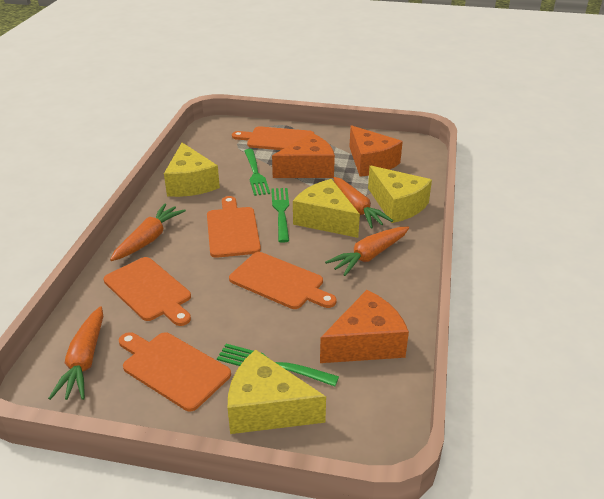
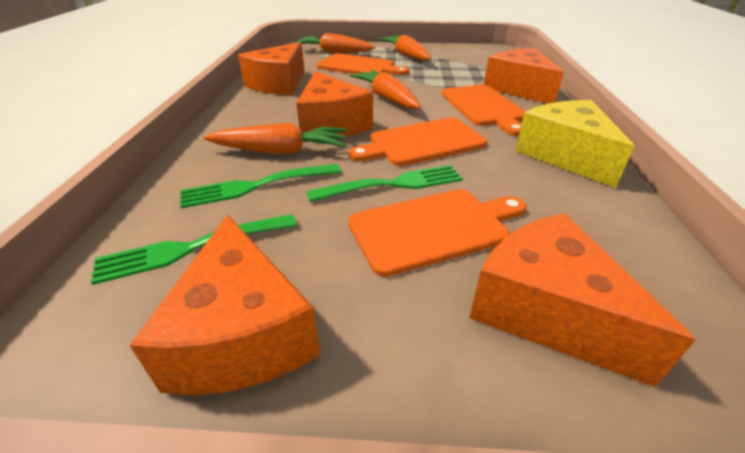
orange cheese: [272,133,335,178] [320,290,409,363] [349,125,403,177] = 3 -> [129,215,320,395] [238,42,305,95] [296,71,373,137] [469,213,696,387] [484,48,564,104] = 5
orange cutting board: [103,257,191,326] [119,332,231,411] [207,196,261,258] [229,252,336,309] [232,126,314,150] = 5 -> [316,53,409,75] [348,118,487,166] [348,189,527,277] [441,85,526,136] = 4
yellow cheese: [164,143,220,197] [228,349,326,434] [293,179,360,238] [368,166,432,223] = 4 -> [515,100,635,188] = 1

